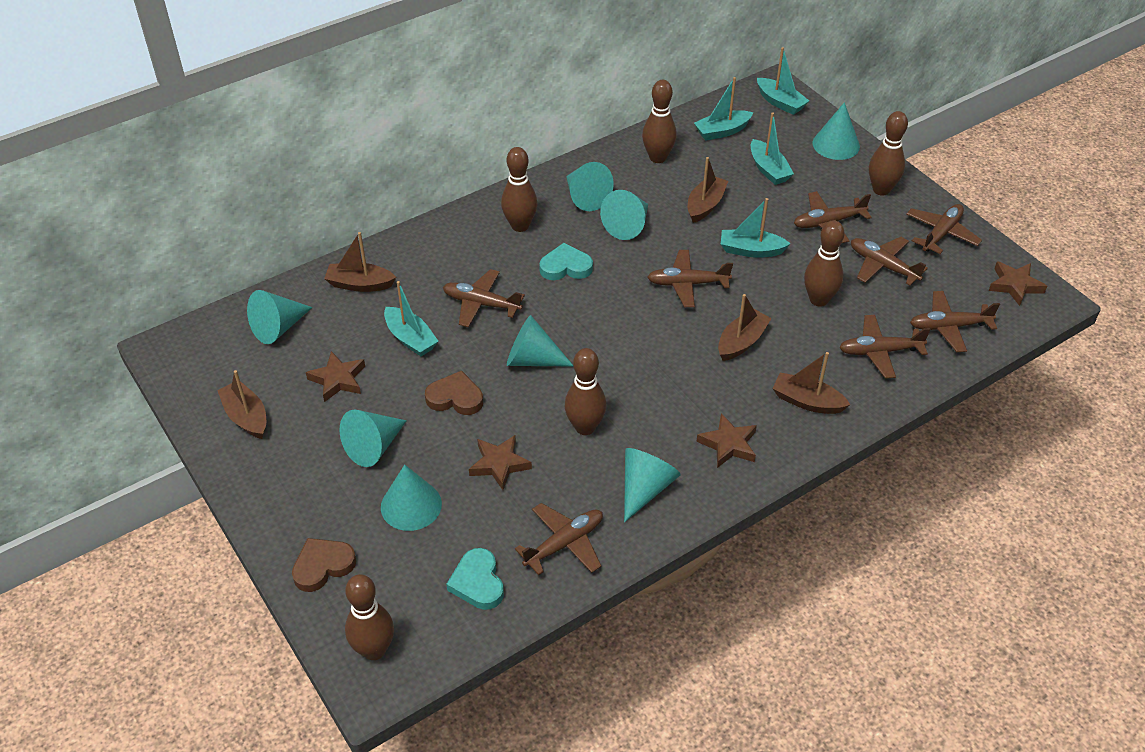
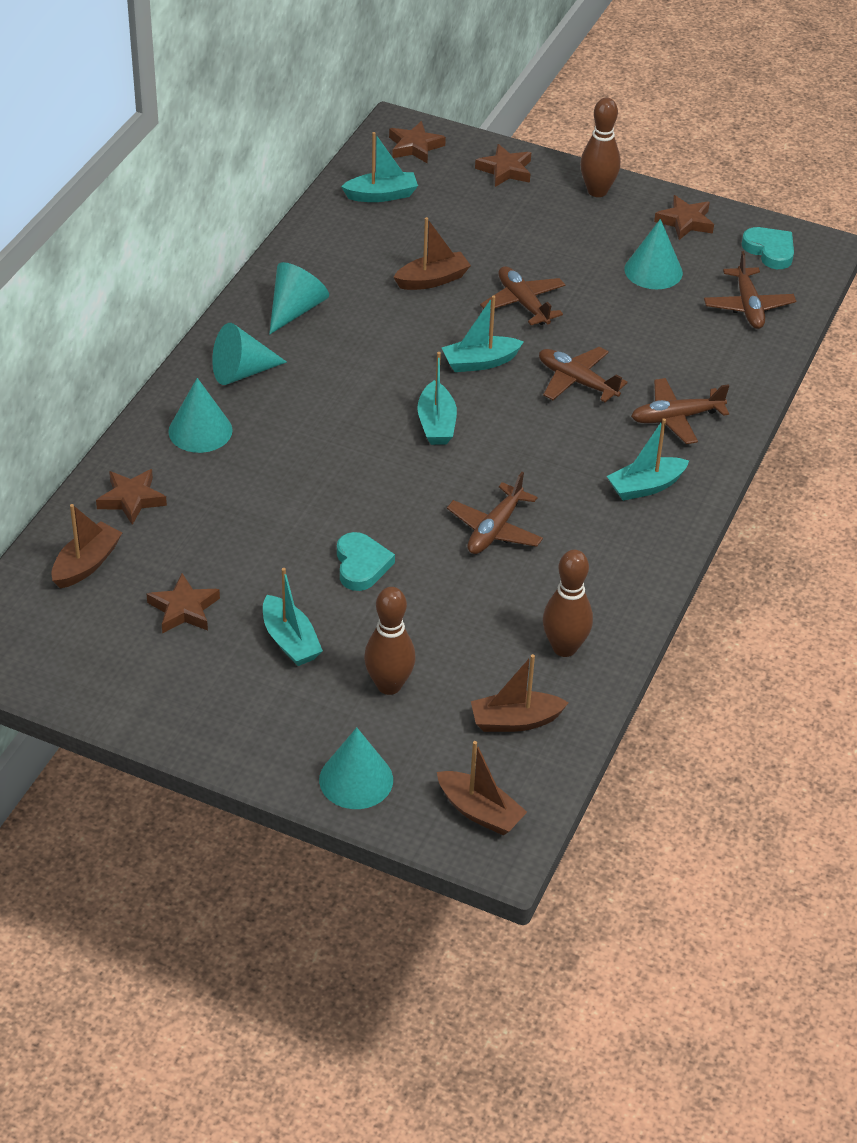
brown boat: [217,370,266,439] [324,232,396,292] [688,157,728,223] [718,294,772,361] [772,352,850,414] = 5 -> [52,504,122,589] [393,217,471,290] [437,741,527,836] [471,654,569,732] = 4
brown bowling pin: [345,574,394,660] [501,147,537,232] [565,348,607,435] [642,80,677,163] [804,220,845,307] [869,111,908,196] = 6 -> [364,587,416,695] [543,550,593,657] [580,98,621,197] = 3
brown heart: [292,538,356,592] [425,371,483,415] = 2 -> none = 0
brown plane: [443,269,525,327] [515,503,603,575] [647,250,733,307] [794,191,872,243] [839,315,931,379] [851,237,928,286] [907,204,982,254] [910,291,1000,352] = 8 -> [447,472,543,554] [480,266,565,325] [539,347,628,402] [631,378,729,444] [704,251,796,329] = 5
brown star: [306,351,365,402] [469,435,532,490] [696,413,757,468] [989,261,1047,306] = 4 -> [96,469,167,525] [147,573,220,634] [389,121,446,164] [475,144,531,187] [654,195,714,240] = 5
turquoise cone: [247,290,313,344] [340,409,407,467] [381,464,442,531] [507,315,574,366] [566,162,614,211] [600,190,648,240] [624,448,681,522] [813,102,860,160] = 8 -> [168,378,233,453] [212,323,287,385] [269,262,329,334] [319,727,393,809] [625,219,683,289] = 5

